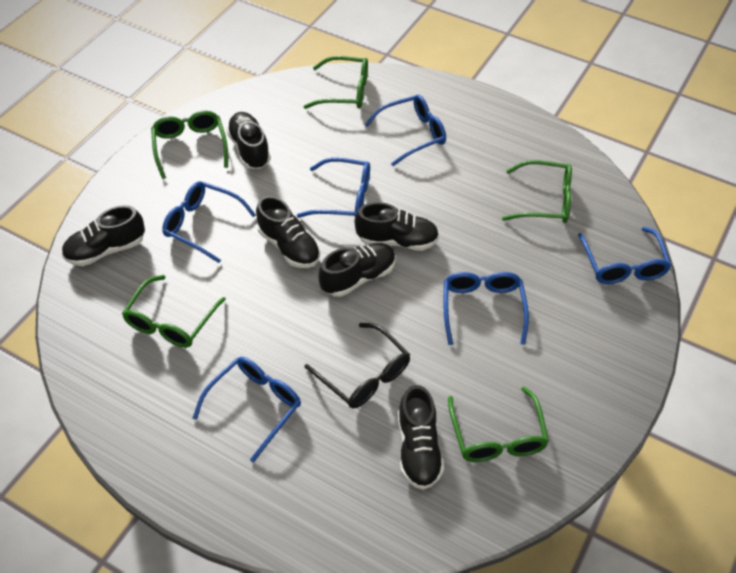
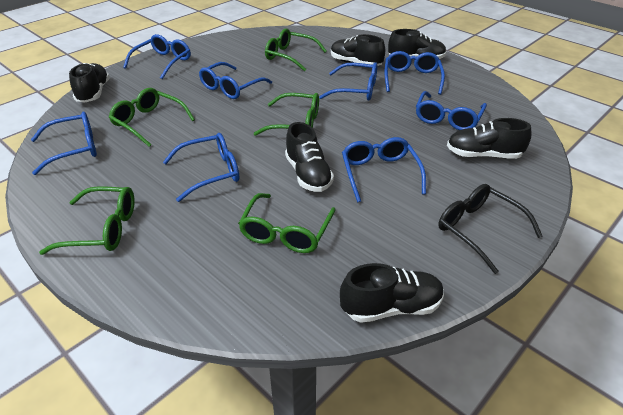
blue glasses: [162,181,256,263] [193,357,301,463] [297,158,370,218] [365,95,446,166] [444,272,529,345] [578,227,671,284] = 6 -> [31,112,97,175] [123,34,191,79] [163,133,240,202] [199,62,272,99] [319,62,377,101] [342,137,426,202] [385,51,445,95] [416,91,487,130] = 8

